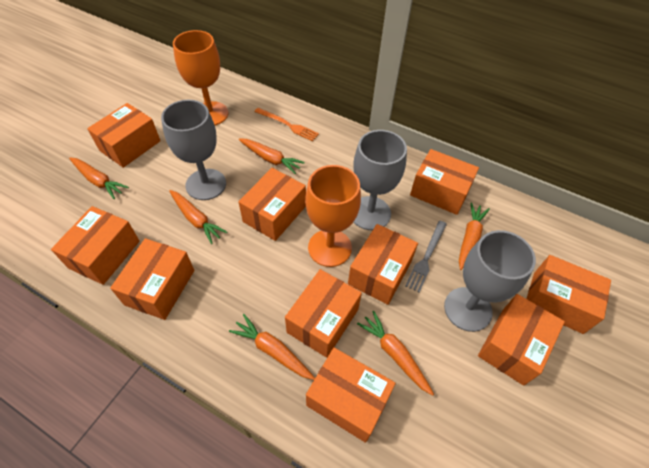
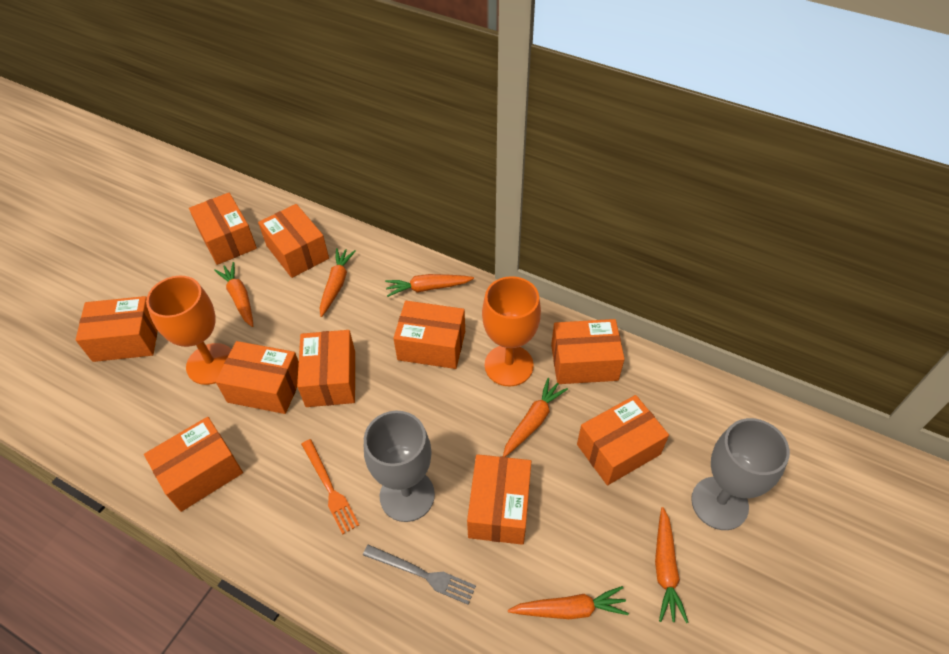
grey goblet: [161,100,226,200] [354,130,407,230] [444,230,536,332] = 3 -> [364,411,435,522] [691,418,790,530] = 2

